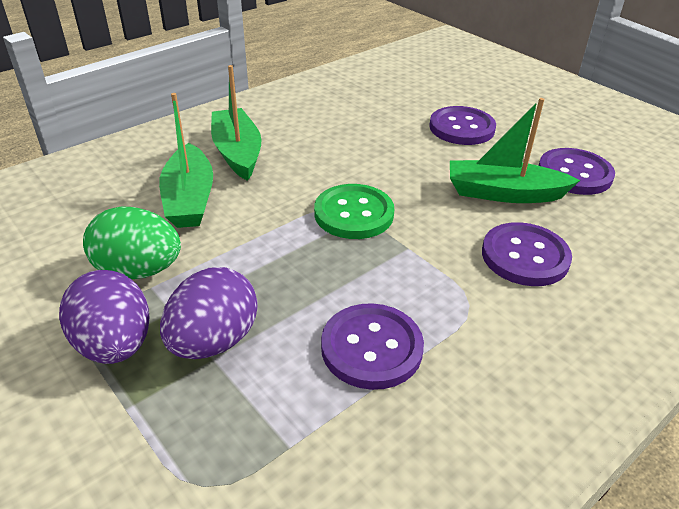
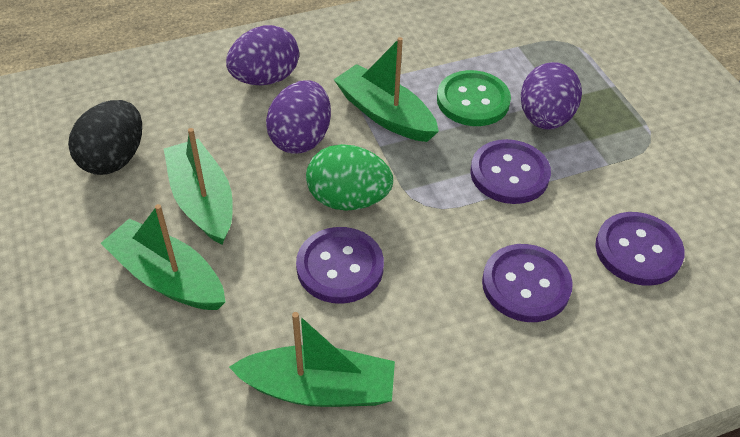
black egg: none = 0 -> [68,100,142,175] = 1
green boat: [159,93,213,228] [211,65,261,181] [450,98,580,203] = 3 -> [101,204,226,310] [164,128,233,245] [229,312,395,407] [334,37,439,142] = 4
purple egg: [59,270,149,364] [160,267,257,359] = 2 -> [226,25,299,85] [266,80,331,154] [521,62,582,130] = 3

